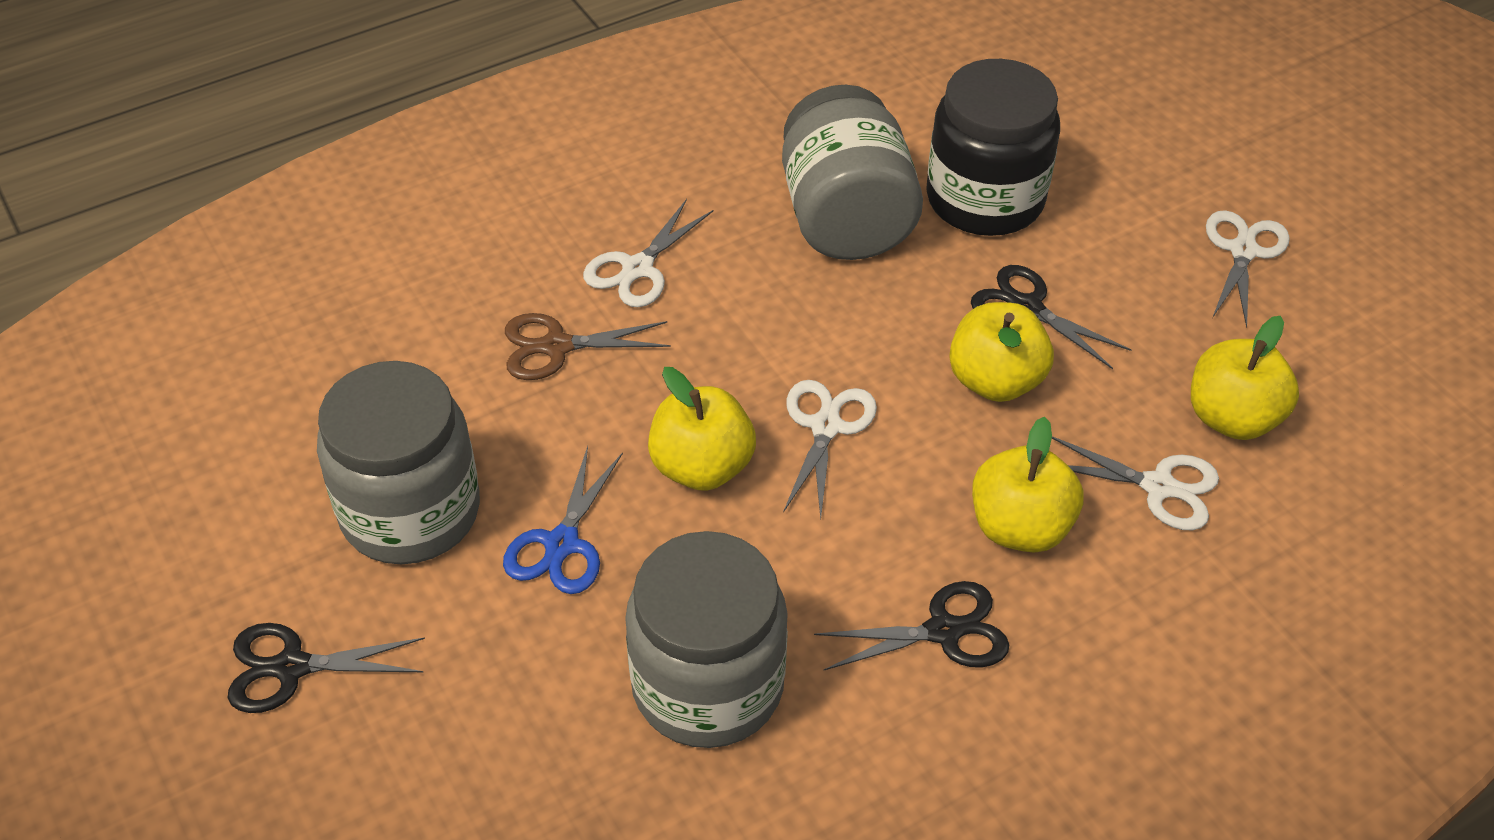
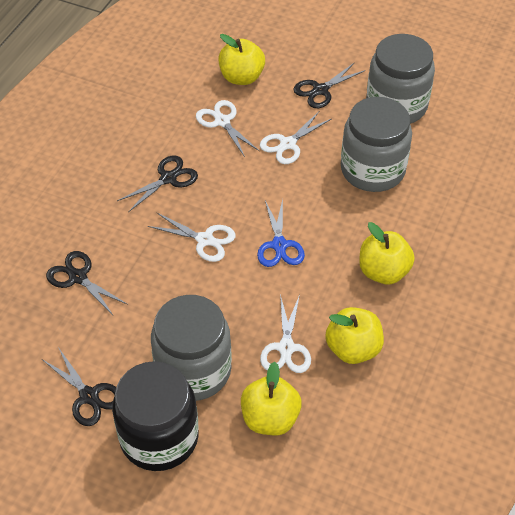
black scissors: [228,623,425,713] [814,581,1009,670] [971,265,1132,369] = 3 -> [42,347,116,426] [46,251,128,315] [117,155,198,212] [293,62,366,108] = 4
brown scissors: [505,313,671,380] = 1 -> none = 0

